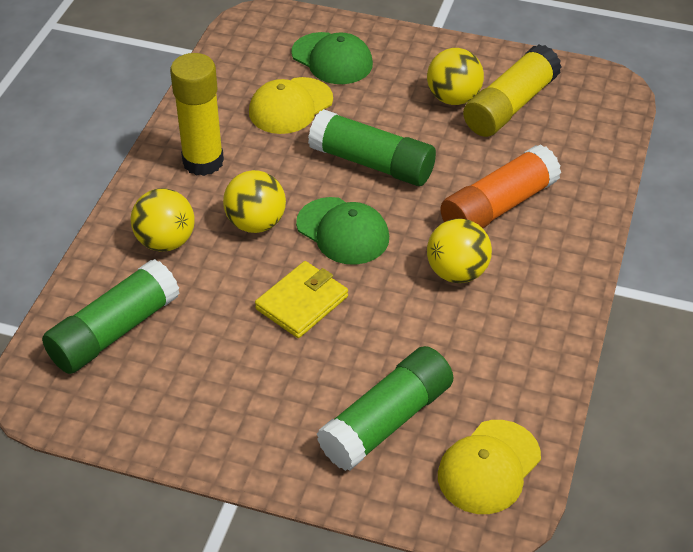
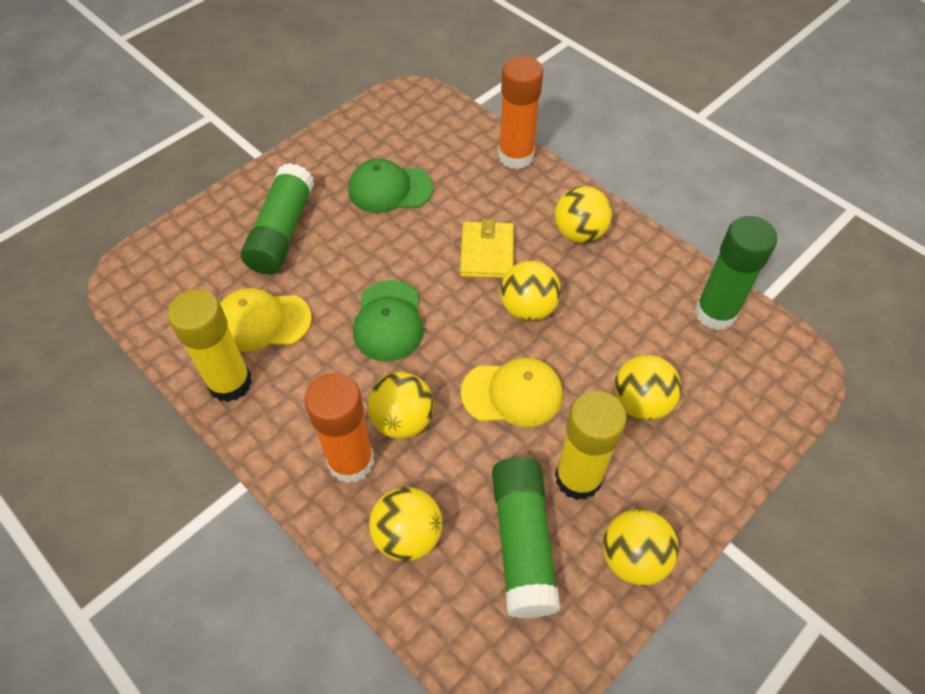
orange glue stick: [440,144,561,228] = 1 -> [304,373,374,483] [498,56,543,169] = 2
yellow ball: [131,188,195,252] [223,170,286,233] [427,48,484,105] [427,218,492,283] = 4 -> [367,372,434,439] [369,487,442,561] [500,261,561,321] [555,186,612,243] [603,509,679,586] [614,355,682,421] = 6

